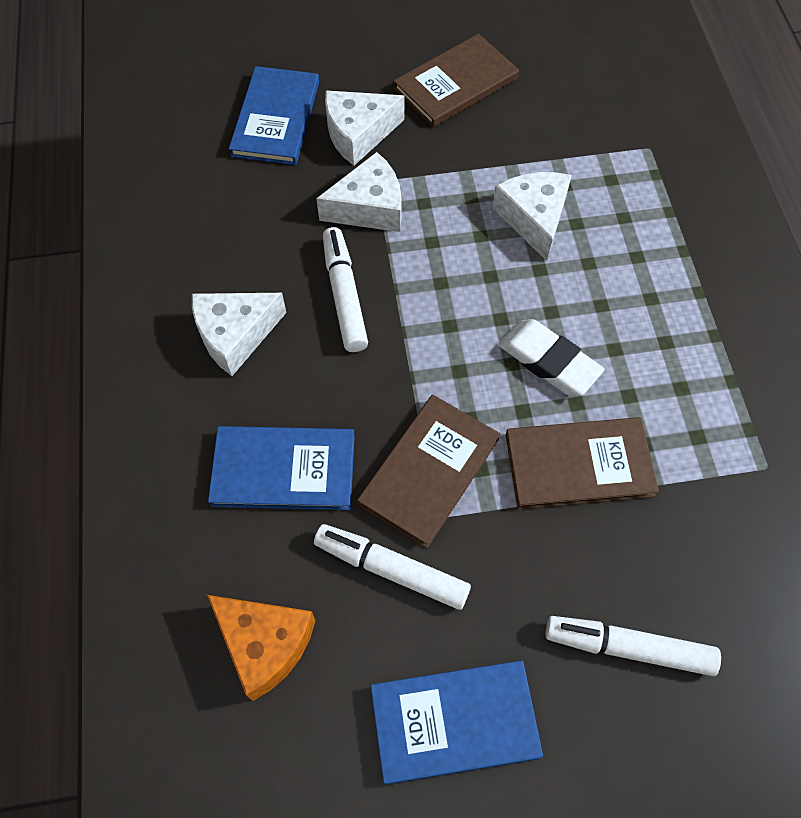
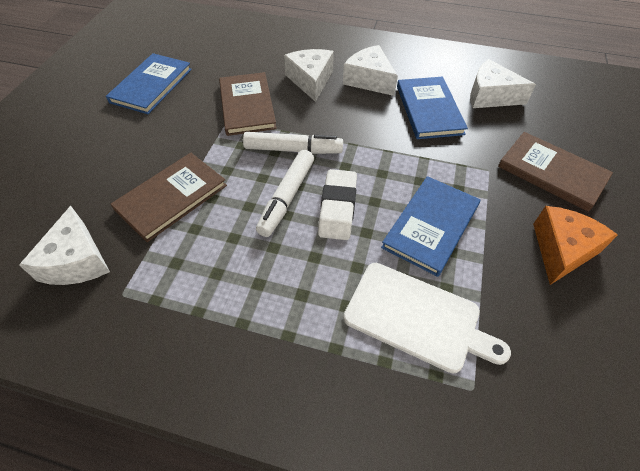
white cutting board: none = 0 -> [343,263,511,374] = 1
white marker: [314,524,471,610] [323,227,368,352] [546,616,721,676] = 3 -> [243,132,343,154] [256,150,314,237] = 2

